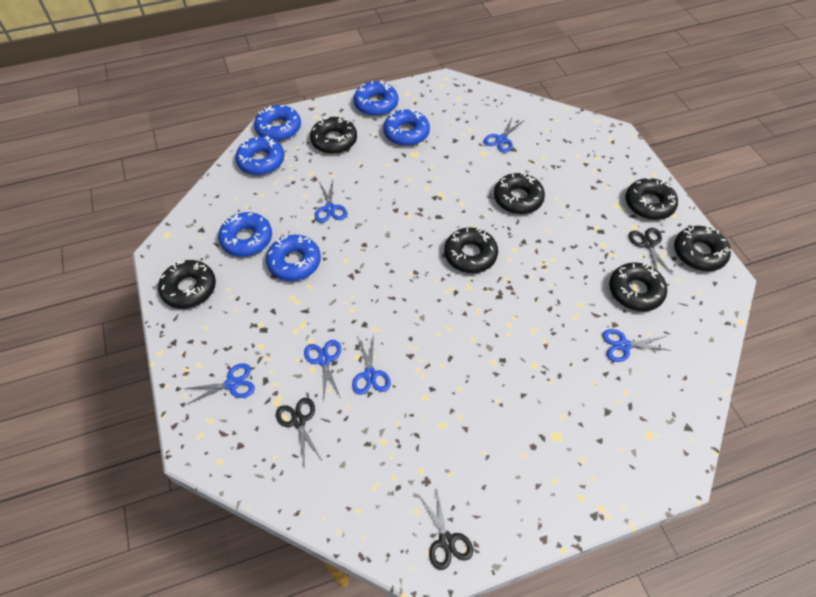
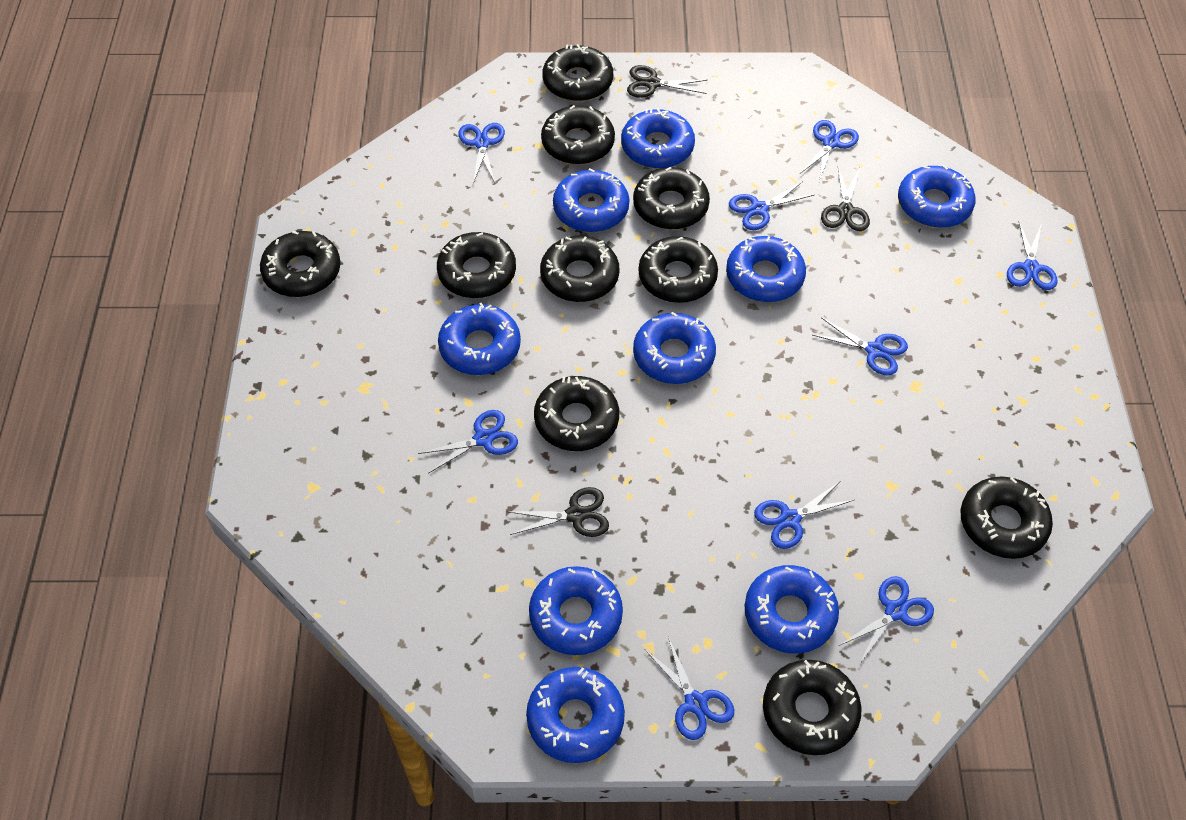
black donut: [158,260,216,309] [310,117,357,154] [444,227,498,273] [494,172,545,214] [609,262,667,312] [625,177,678,220] [674,226,731,271] = 7 -> [260,231,340,297] [437,232,516,298] [534,376,619,451] [540,236,619,302] [541,105,615,165] [542,44,613,101] [633,167,710,230] [639,236,718,303] [763,660,861,755] [960,476,1053,559] = 10
blue donut: [218,212,272,257] [235,136,285,175] [254,105,301,141] [266,235,321,281] [353,81,398,116] [383,109,430,146] = 6 -> [438,303,521,375] [526,667,625,763] [529,566,623,655] [553,168,629,232] [621,108,695,168] [633,312,716,384] [726,236,806,302] [744,565,839,653] [898,165,976,228] = 9
blue scissors: [183,363,255,405] [304,340,341,401] [315,180,347,223] [352,334,391,395] [484,118,523,153] [602,329,671,362] = 6 -> [418,410,518,474] [458,123,505,184] [645,637,734,740] [729,181,814,230] [754,482,854,549] [800,120,859,182] [813,317,908,376] [839,576,934,665] [1007,222,1058,290] = 9

